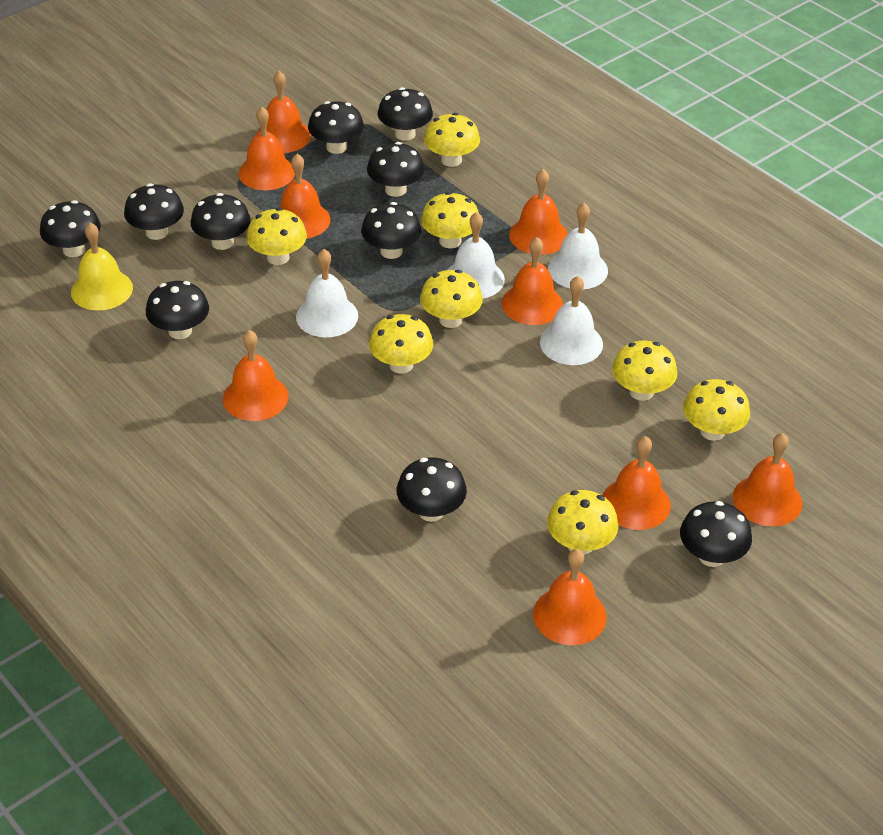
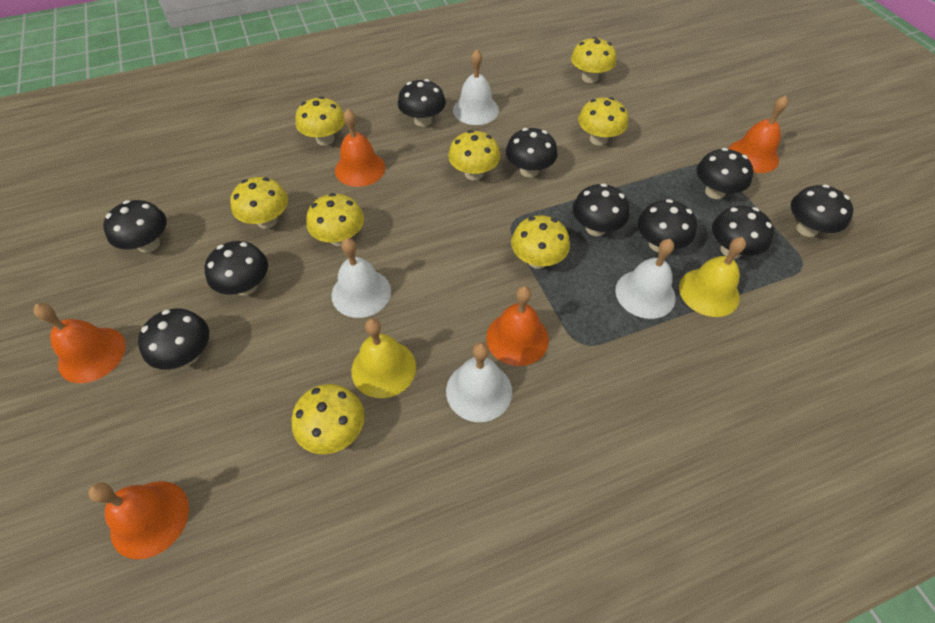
orange bell: [223,330,289,421] [238,107,295,190] [257,71,311,153] [280,154,331,238] [502,237,563,325] [509,169,568,255] [533,549,607,645] [602,436,671,530] [733,433,802,527] = 9 -> [33,303,126,383] [88,481,189,559] [335,109,386,187] [486,286,549,366] [728,95,788,173] = 5
yellow bell: [71,223,133,311] = 1 -> [351,318,416,398] [679,237,746,317] = 2

